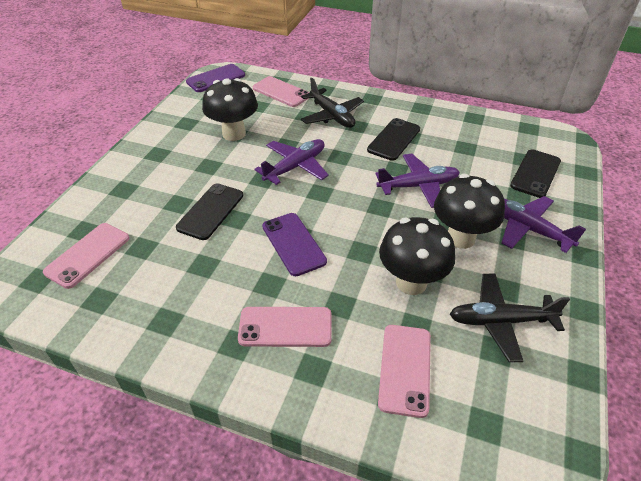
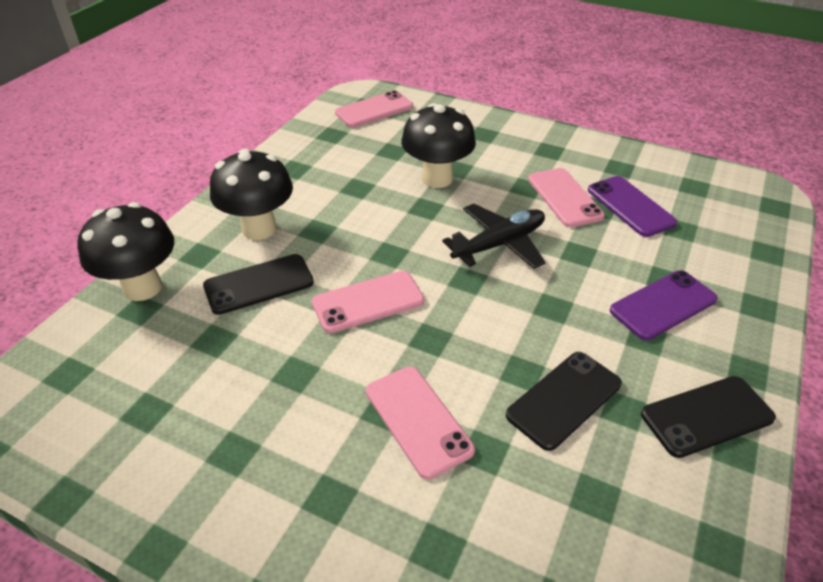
black plane: [301,78,364,128] [449,274,570,362] = 2 -> [442,204,546,269] = 1
purple plane: [254,139,329,185] [375,154,460,208] [501,196,586,253] = 3 -> none = 0

